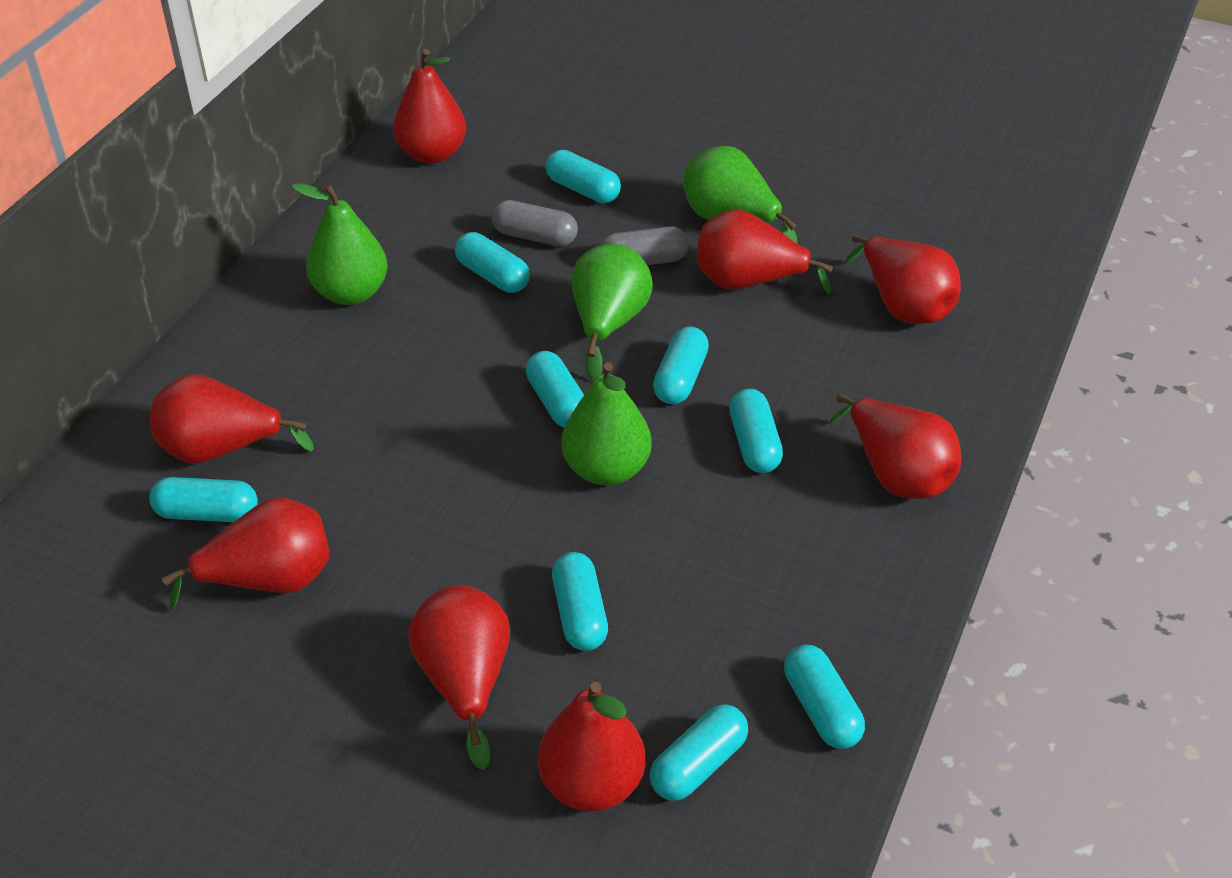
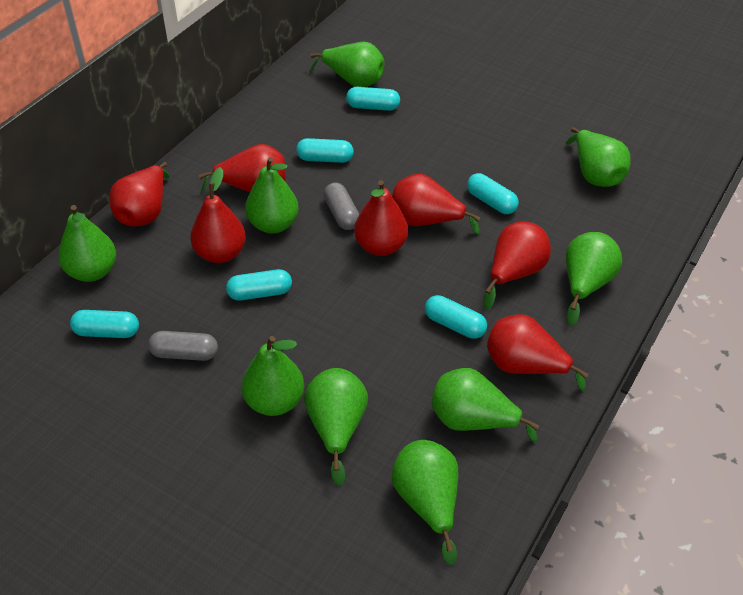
green pear: [292,183,388,305] [561,362,652,486] [571,244,653,381] [683,146,798,244] = 4 -> [58,205,116,282] [241,336,304,416] [245,157,299,234] [304,368,368,486] [310,42,384,87] [392,440,458,565] [432,368,539,442] [566,127,631,187] [566,232,622,326] = 9
red pear: [150,374,314,463] [162,497,329,611] [393,49,466,164] [408,585,510,770] [538,682,645,811] [697,209,833,294] [829,394,961,499] [845,235,961,324] = 8 -> [109,162,170,226] [190,167,246,263] [198,144,286,194] [354,180,408,256] [392,174,480,235] [483,222,551,310] [487,314,588,391] = 7
turquoise capsule: [149,477,258,522] [455,232,530,293] [526,351,584,428] [546,150,621,203] [552,552,608,651] [650,705,748,801] [653,326,709,404] [729,389,783,473] [784,645,865,749] = 9 -> [70,310,139,338] [226,269,292,301] [296,138,354,163] [346,87,400,111] [425,295,487,339] [467,173,519,214] = 6

